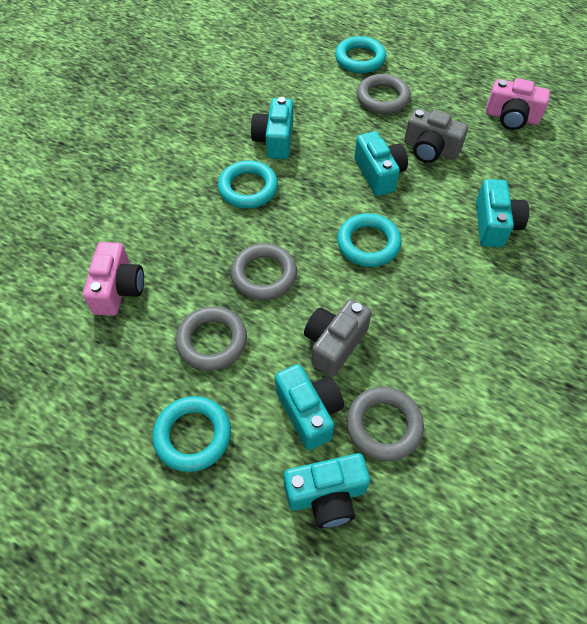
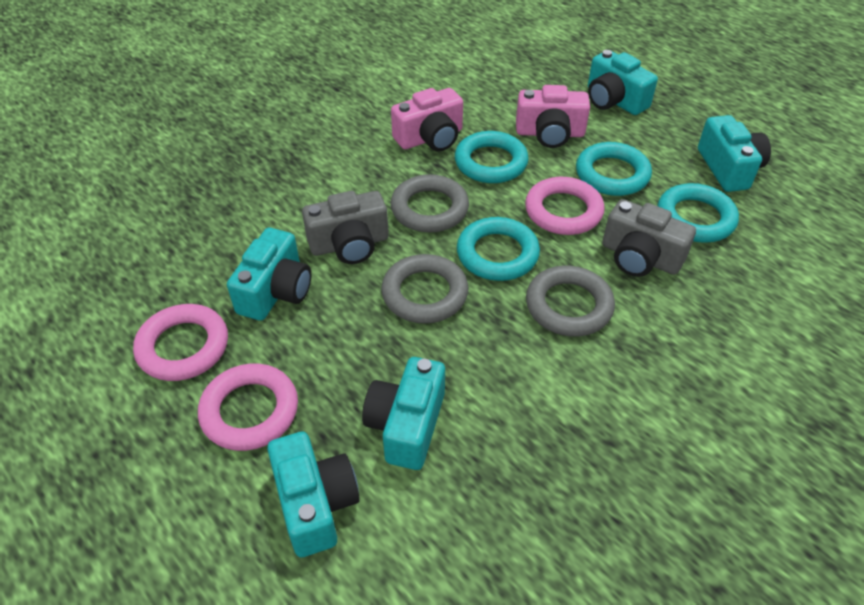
grey ring: [176,306,247,371] [231,243,297,300] [346,387,424,461] [357,74,411,114] = 4 -> [381,254,468,324] [391,174,469,232] [526,266,615,337] = 3
pink ring: none = 0 -> [133,304,228,381] [198,363,298,451] [525,177,605,235] = 3

